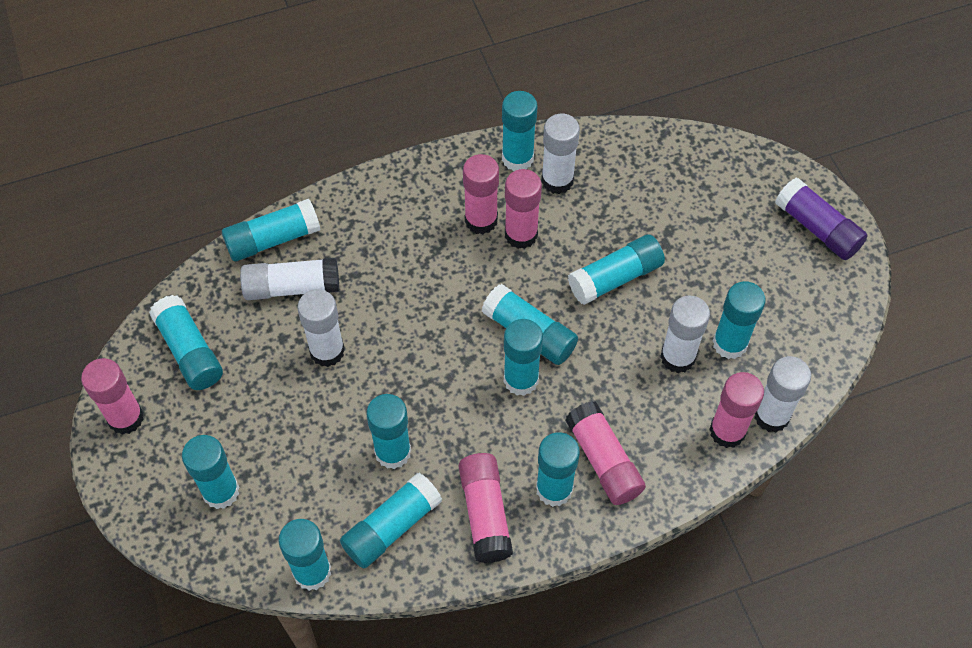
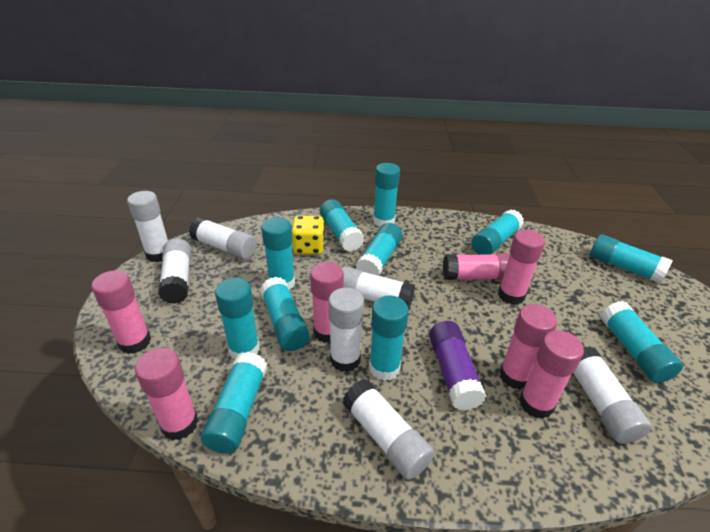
pink glue stick: [81,358,144,435] [459,453,513,563] [463,154,499,234] [505,169,542,249] [565,401,646,505] [709,372,764,448] = 6 -> [91,270,151,354] [135,348,198,440] [310,262,344,343] [443,253,510,280] [498,230,545,305] [499,304,557,390] [519,330,584,419] = 7
turquoise glue stick: [149,295,223,390] [182,435,239,509] [222,199,320,261] [278,519,331,591] [340,473,442,568] [366,394,411,469] [482,284,578,365] [502,91,538,171] [504,319,543,396] [536,432,580,507] [568,235,665,305] [713,281,766,359] = 12 -> [201,352,267,454] [215,278,260,359] [260,277,310,351] [261,217,295,289] [320,199,364,252] [356,223,402,276] [369,295,409,381] [373,163,400,227] [471,209,524,255] [590,234,673,283] [601,301,683,383] = 11
white glue stick: [240,258,339,300] [297,289,345,367] [541,113,580,194] [660,296,710,373] [754,356,811,433] = 5 -> [127,191,168,262] [158,238,191,304] [189,217,257,259] [328,288,364,372] [342,266,415,309] [343,379,434,480] [574,346,652,444] = 7
yellow dice: none = 0 -> [292,216,325,255] = 1

